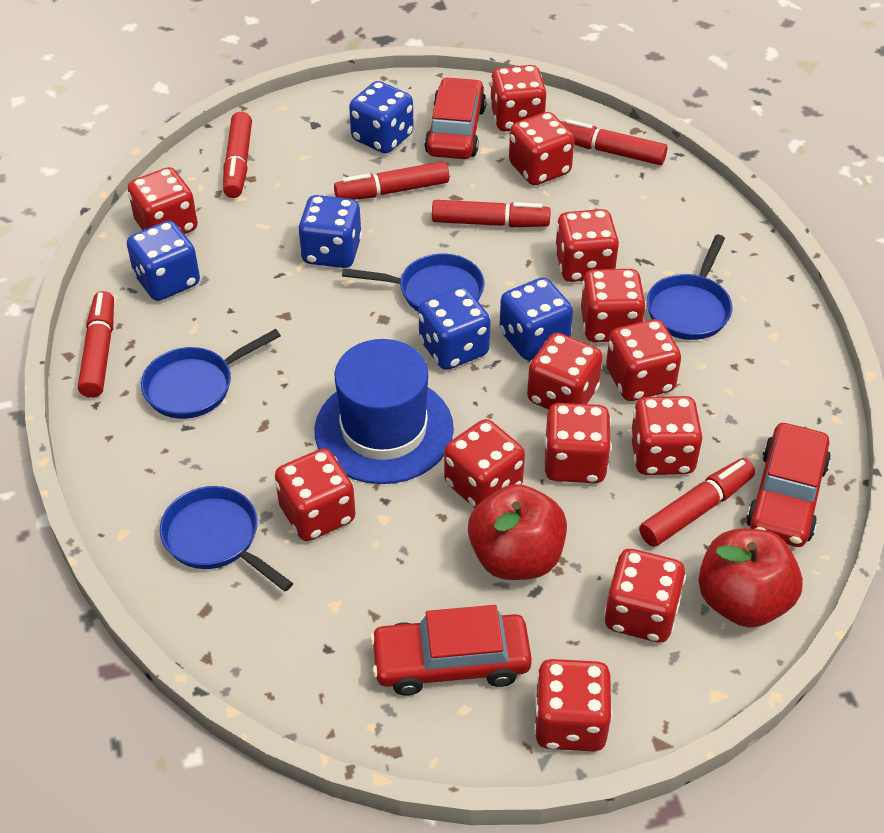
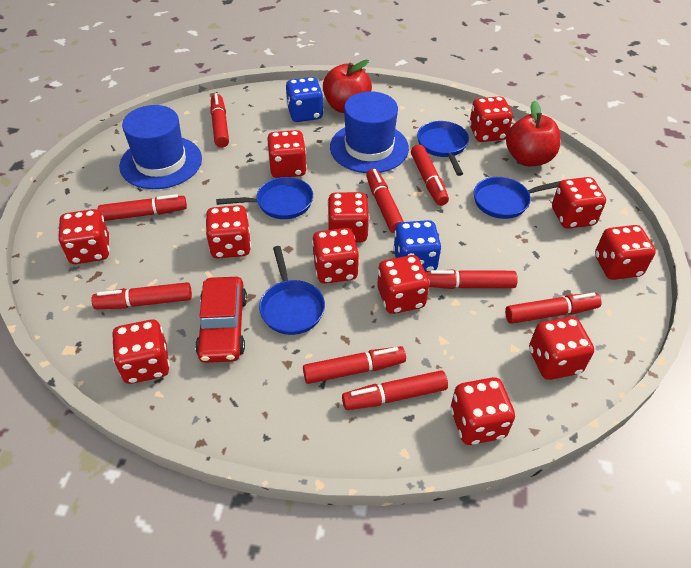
blue dice: [127,221,200,301] [298,195,362,268] [349,81,414,154] [419,287,491,370] [500,277,573,360] = 5 -> [286,77,324,122] [393,220,441,272] = 2
blue hat: [315,339,454,484] = 1 -> [119,105,202,189] [330,91,409,173] = 2
red car: [370,605,532,696] [424,77,486,159] [746,423,831,547] = 3 -> [195,277,247,363] = 1
red dice: [128,167,198,234] [275,448,356,541] [444,419,525,508] [490,65,546,131] [509,112,574,185] [527,333,603,410] [534,659,612,751] [544,403,611,483] [555,209,619,282] [581,269,646,342] [604,549,686,643] [606,319,681,401] [630,396,703,475] = 13 -> [58,209,110,264] [112,320,170,384] [205,205,251,259] [267,130,307,178] [312,228,359,284] [327,192,370,242] [377,255,430,314] [450,377,515,445] [469,96,513,142] [529,317,594,380] [552,177,606,229] [595,225,656,280] = 12
red marker: [78,291,114,398] [223,112,252,198] [334,161,449,200] [432,200,551,227] [561,119,667,165] [639,458,755,547] = 6 -> [91,282,192,309] [98,194,187,221] [210,93,229,148] [303,346,406,384] [342,370,448,410] [366,169,404,233] [411,145,449,206] [425,269,518,289] [505,293,602,324] = 9

